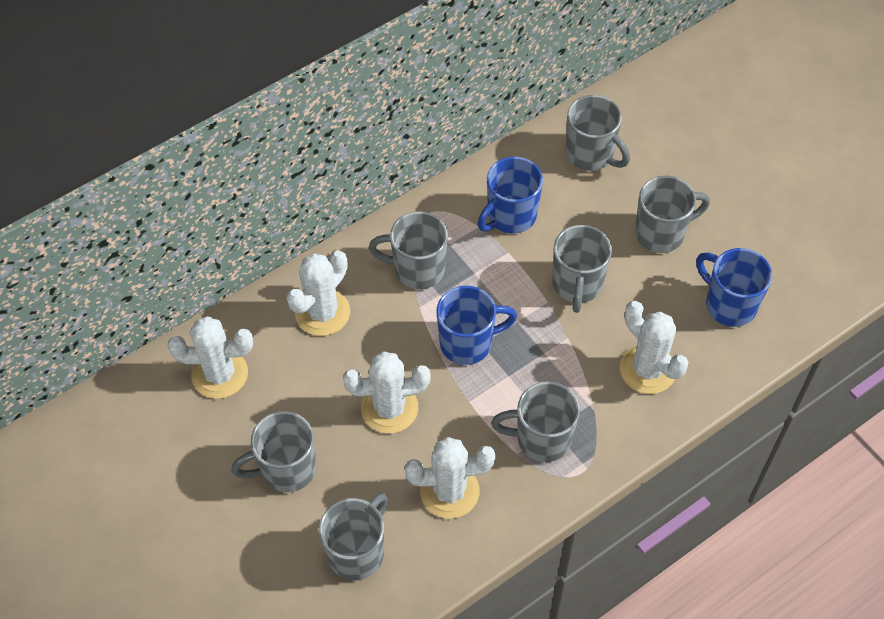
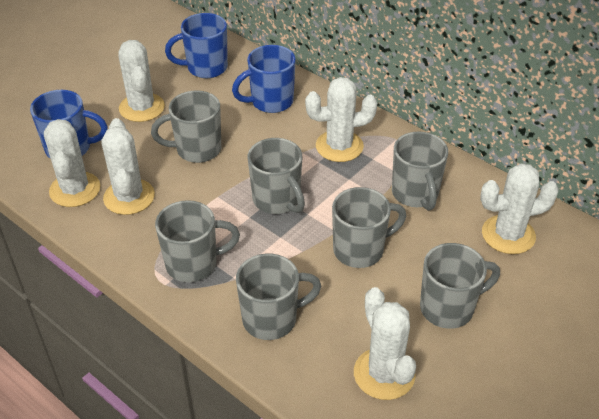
white cactus: [168,316,253,399] [286,250,350,336] [343,351,431,433] [405,437,495,519] [620,301,689,394] = 5 -> [44,119,100,207] [101,118,155,215] [118,40,165,122] [305,77,377,162] [354,287,416,400] [480,163,559,254] = 6

